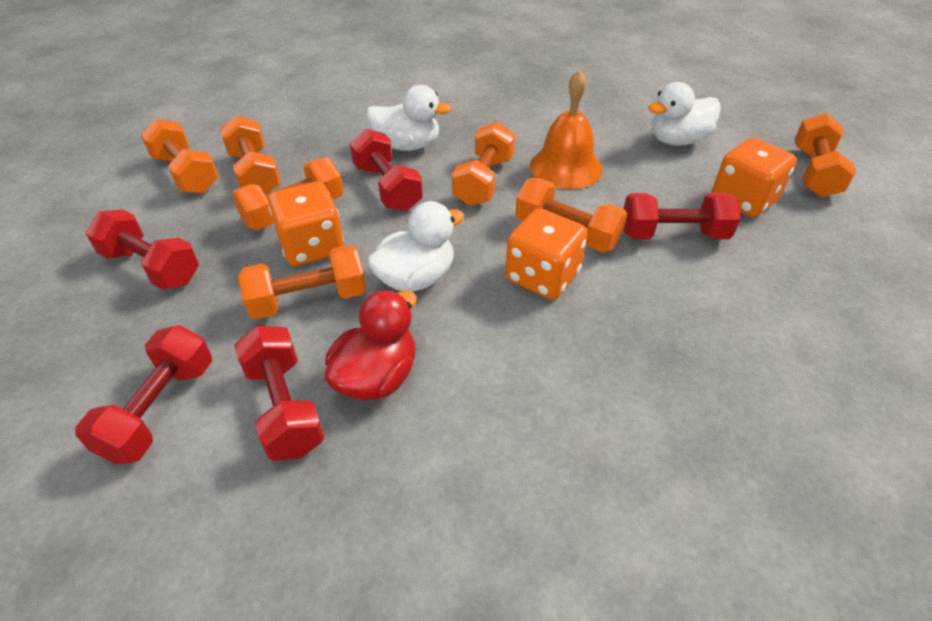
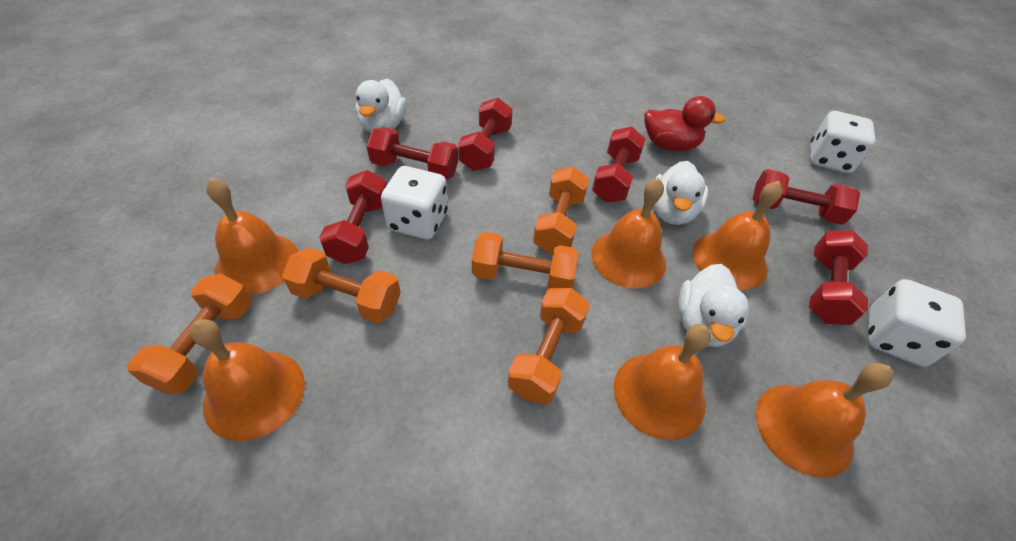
orange bell: [530,70,603,189] = 1 -> [190,319,305,441] [206,178,298,295] [591,178,666,289] [613,324,711,440] [692,181,783,290] [756,363,893,478] = 6
orange dice: [268,182,344,266] [505,208,588,300] [712,138,797,217] = 3 -> none = 0
orange dumbbell: [141,119,218,194] [220,116,281,195] [232,158,344,230] [238,245,366,319] [452,121,515,206] [515,178,628,252] [795,113,856,197] = 7 -> [127,274,252,394] [282,247,401,323] [472,232,578,289] [507,288,590,404] [533,166,589,254] = 5
red dumbbell: [75,325,212,464] [85,210,199,290] [234,326,325,461] [350,129,423,211] [623,193,740,239] = 5 -> [319,170,387,264] [367,127,458,180] [458,98,513,171] [592,126,646,202] [753,169,860,225] [809,230,868,325] = 6
white dice: none = 0 -> [381,166,448,240] [810,111,876,173] [867,279,966,367] = 3

